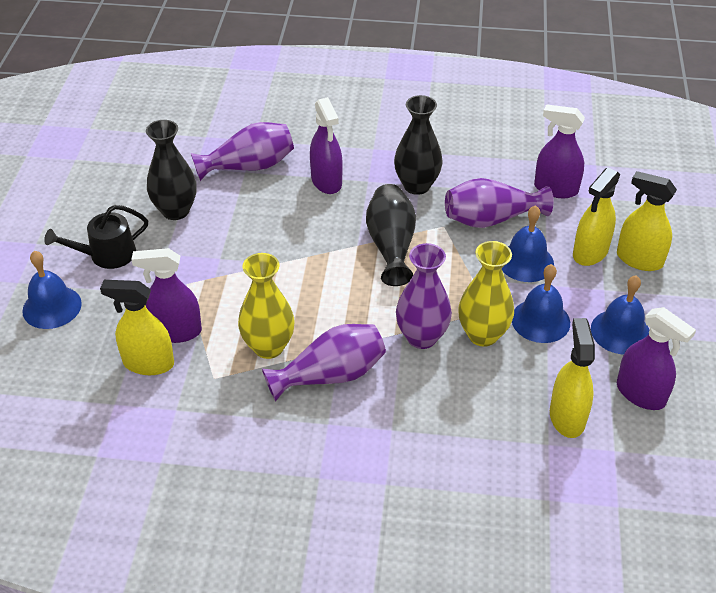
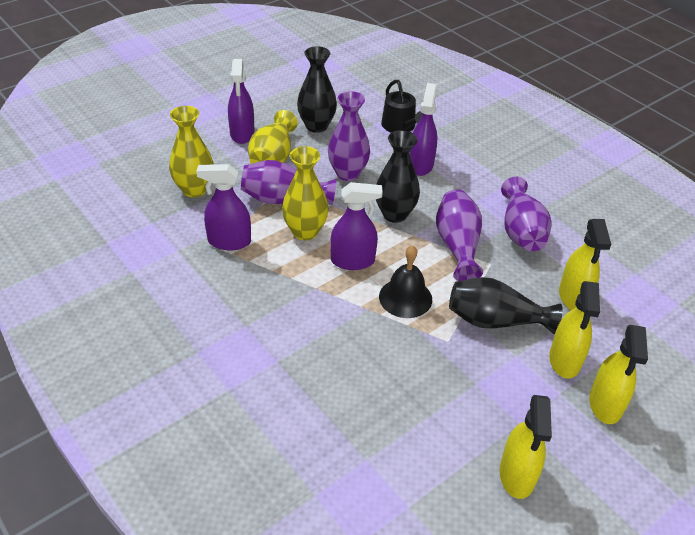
black bell: none = 0 -> [379,245,432,318] = 1
blue bell: [22,251,82,329] [502,205,554,282] [512,264,570,343] [591,275,650,354] = 4 -> none = 0
yellow vase: [238,253,295,359] [458,241,514,347] = 2 -> [169,106,214,198] [248,110,298,164] [282,146,328,240] = 3

